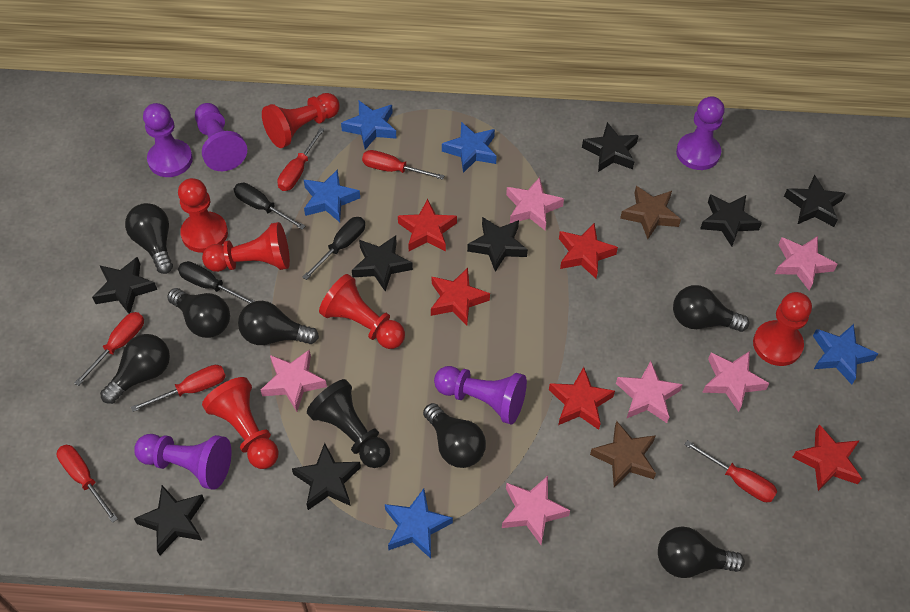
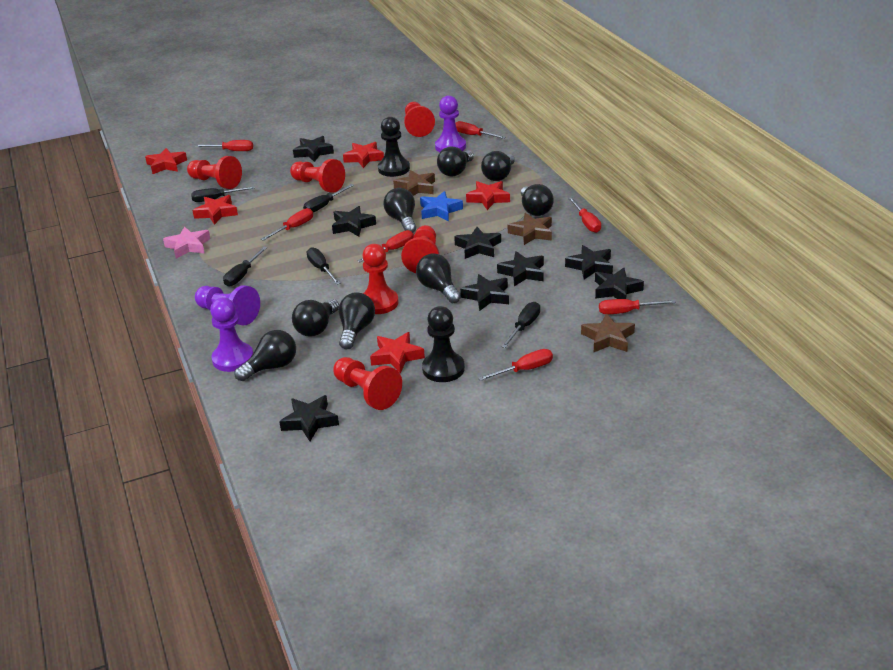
black light bulb: [100,334,170,404] [125,203,173,274] [167,288,230,338] [238,301,319,345] [423,403,486,468] [658,527,745,578] [673,285,749,332] = 7 -> [234,330,296,381] [292,299,339,336] [339,292,375,349] [383,188,416,233] [416,253,461,303] [437,146,474,177] [481,151,515,181] [521,184,554,216] = 8
black pawn: [307,379,390,468] = 1 -> [378,117,410,177] [422,306,465,382] = 2
black screwdriver: [178,261,255,304] [234,183,305,230] [302,217,365,280] = 3 -> [191,186,255,202] [223,247,267,287] [303,184,354,213] [307,247,341,285] [501,302,540,348] = 5
blue star: [304,169,360,222] [341,101,397,149] [385,488,453,559] [442,122,497,173] [813,324,878,385] = 5 -> [420,191,463,221] = 1
brown star: [590,421,656,487] [620,186,681,239] = 2 -> [393,170,435,196] [508,213,552,245] [581,313,635,352] = 3
pink star: [261,349,327,412] [502,476,570,545] [506,177,564,230] [616,361,683,423] [702,351,769,412] [775,236,838,291] = 6 -> [163,226,211,259] = 1
purple pawn: [134,434,231,490] [143,103,193,177] [195,103,247,171] [434,366,527,425] [676,96,725,170] = 5 -> [195,285,260,326] [210,298,253,372] [435,95,466,152] = 3
red screwdriver: [56,445,118,523] [74,312,144,386] [131,365,226,412] [277,128,325,191] [362,150,445,180] [684,440,778,502] = 6 -> [195,140,253,151] [261,208,313,241] [357,230,414,262] [455,121,506,139] [478,349,553,381] [568,197,601,233] [599,299,676,315] = 7

